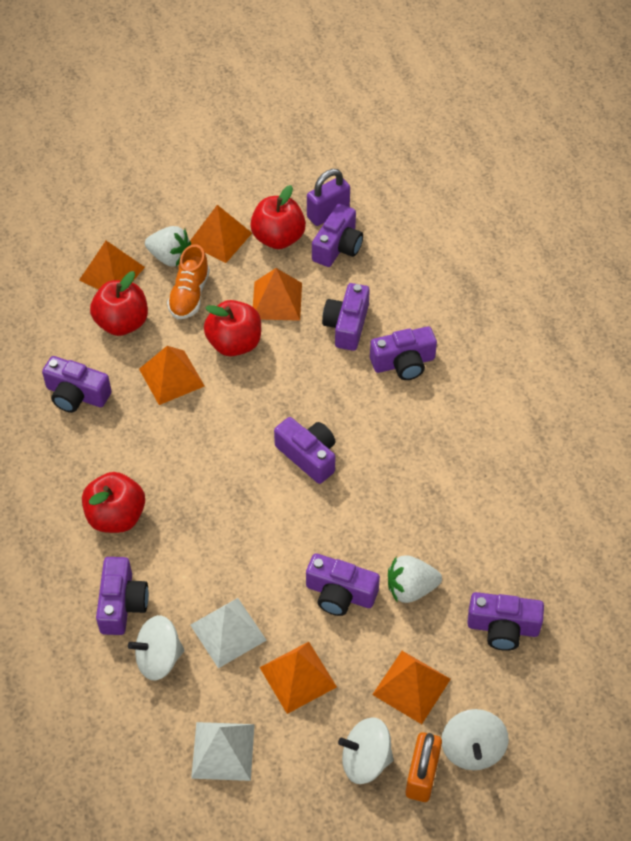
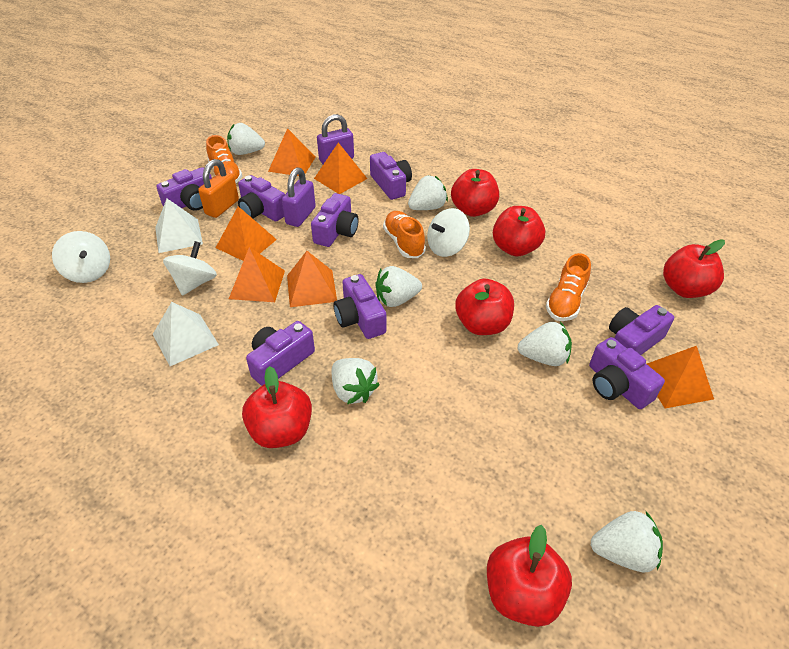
orange shoe: [167,244,210,319] = 1 -> [206,135,242,183] [383,211,426,258] [546,253,591,321] = 3
purple padlock: [307,169,350,226] = 1 -> [282,167,316,227] [317,114,354,164] = 2
red apple: [82,472,145,533] [90,271,148,336] [204,300,261,356] [250,185,306,249] = 4 -> [242,366,312,448] [451,169,499,217] [455,279,514,335] [487,525,572,627] [493,206,545,256] [663,239,725,298] = 6
white strawberry: [145,226,191,266] [388,555,442,603] = 2 -> [227,123,265,155] [332,358,380,404] [375,266,422,307] [408,175,448,210] [517,322,572,366] [591,511,663,572] = 6

